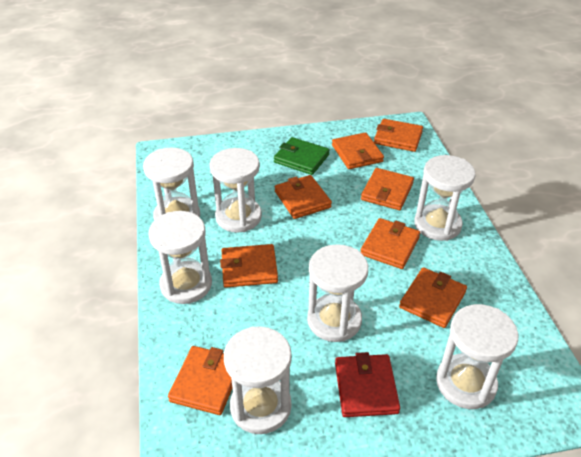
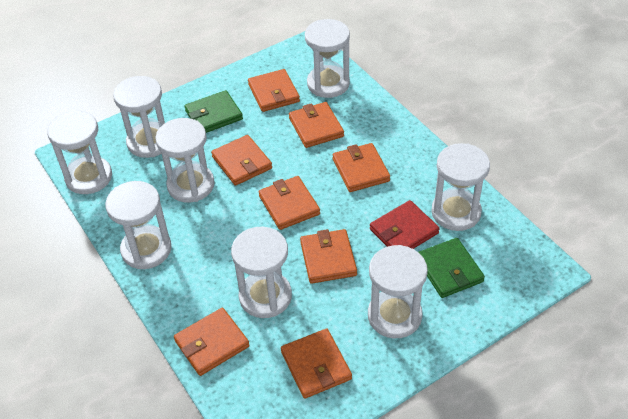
green wallet: [274,137,330,175] = 1 -> [185,90,243,133] [418,238,485,298] = 2
white hourglass: [143,147,200,220] [148,211,212,304] [210,148,262,233] [224,326,292,434] [307,244,368,342] [414,155,476,241] [436,304,518,409] = 7 -> [47,110,112,194] [105,181,172,269] [113,76,165,158] [155,118,215,203] [231,227,292,318] [305,19,350,98] [368,245,428,338] [431,143,490,231] = 8

